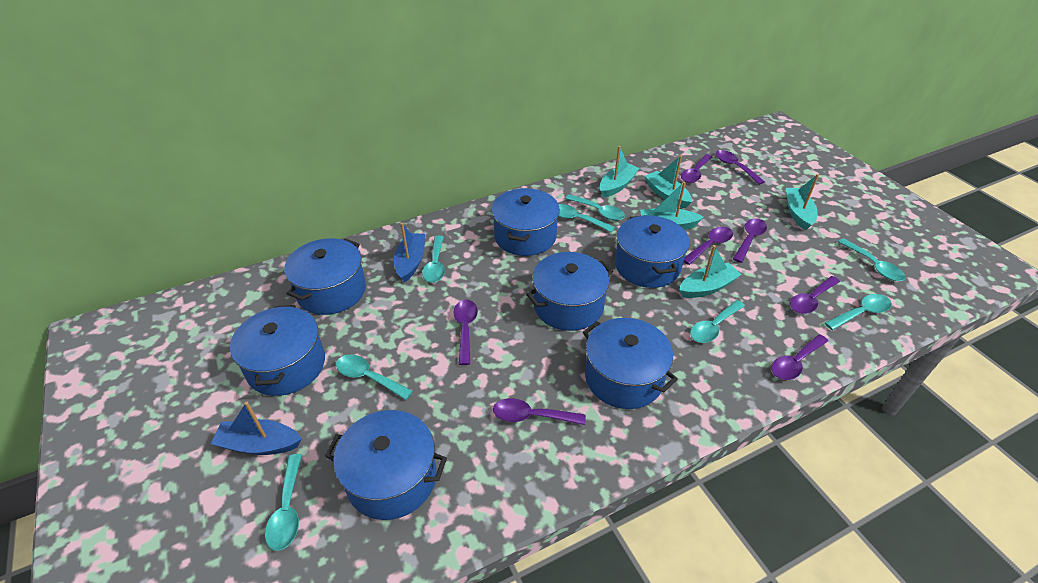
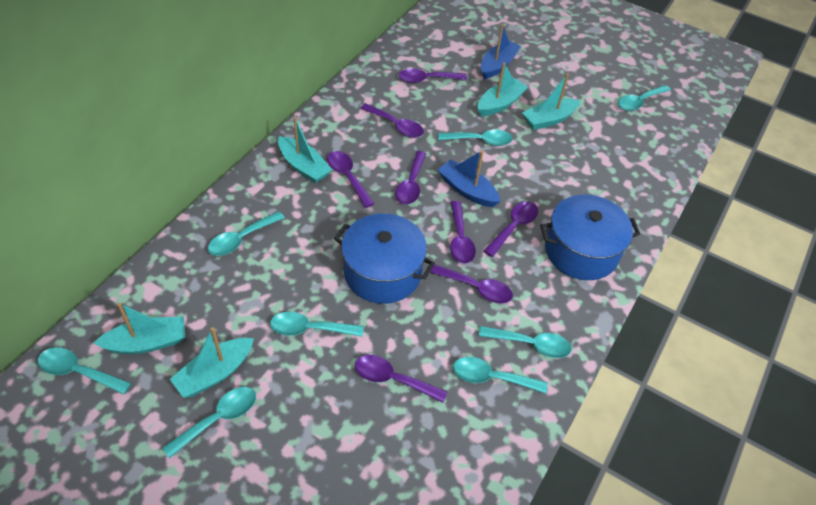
blue pot: [230,305,325,396] [284,238,366,315] [325,410,447,520] [492,188,560,256] [526,252,613,331] [583,318,678,409] [615,215,690,288] = 7 -> [334,213,435,304] [540,194,640,280] = 2

